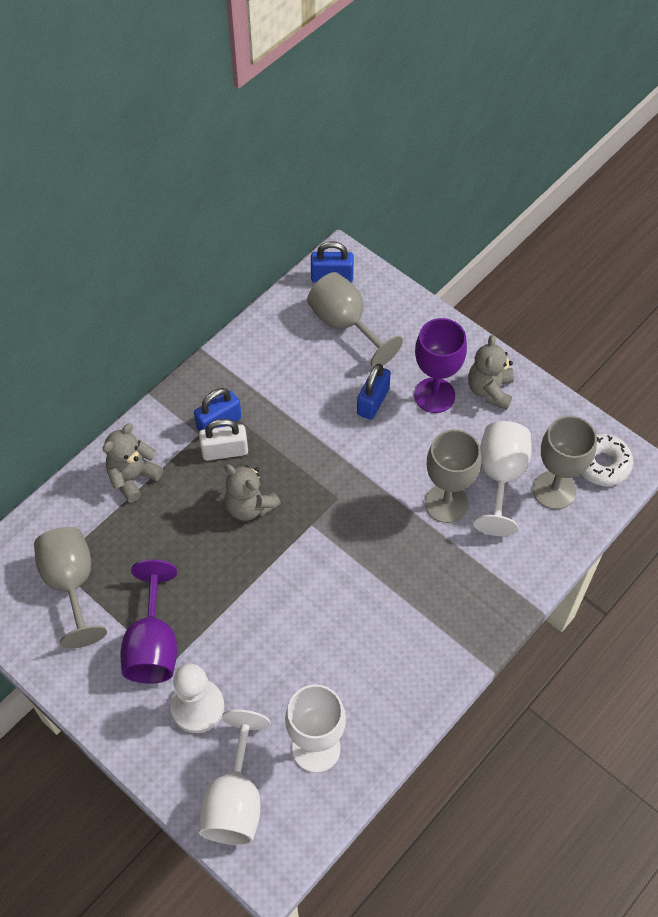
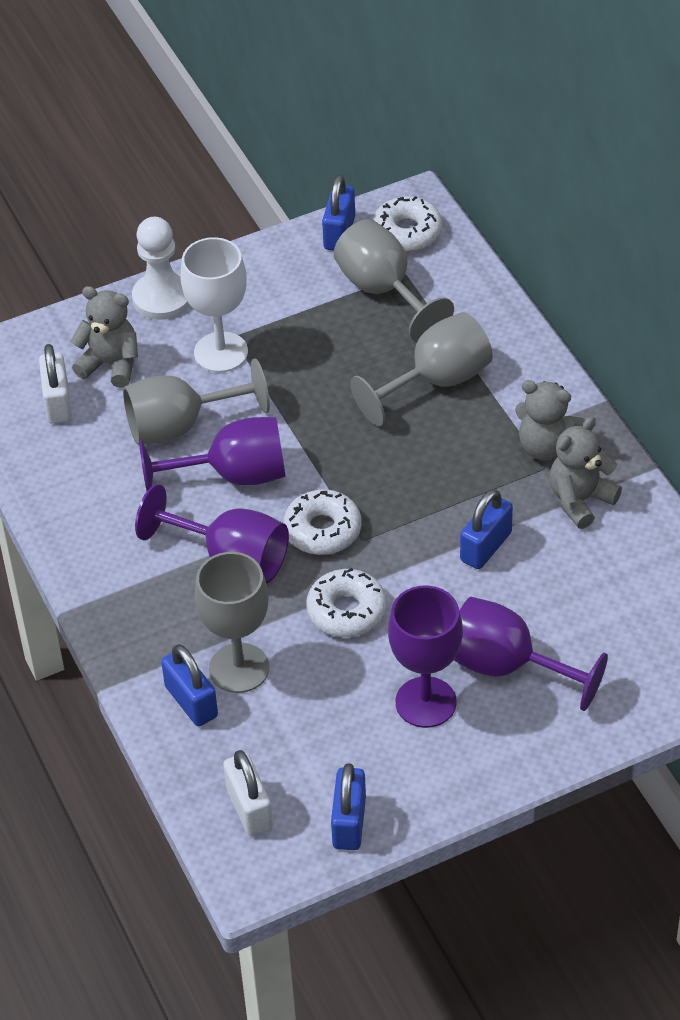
blue padlock: [194,388,242,432] [311,241,354,283] [357,364,391,420] = 3 -> [161,644,218,726] [322,175,355,251] [331,763,366,850] [460,489,513,569] = 4
purple goblet: [120,560,177,684] [414,318,467,413] = 2 -> [135,484,289,583] [139,417,286,491] [388,586,463,728] [454,597,608,711] = 4
white donut: [581,433,633,486] = 1 -> [283,489,361,555] [306,568,387,637] [372,196,442,252] = 3
white goblet: [199,709,270,845] [285,684,346,773] [473,421,532,536] = 3 -> [181,237,248,372] = 1
white padlock: [199,419,248,461] = 1 -> [39,344,72,424] [223,750,273,836] = 2

